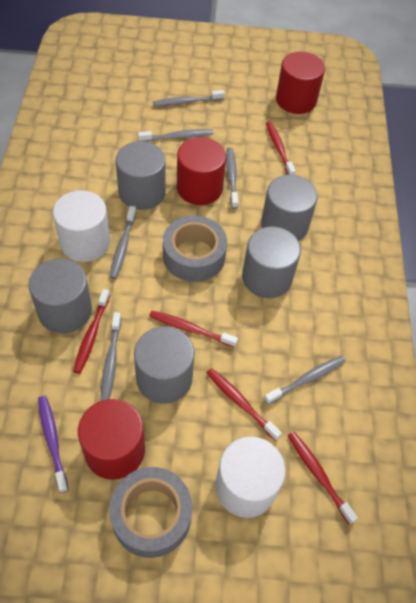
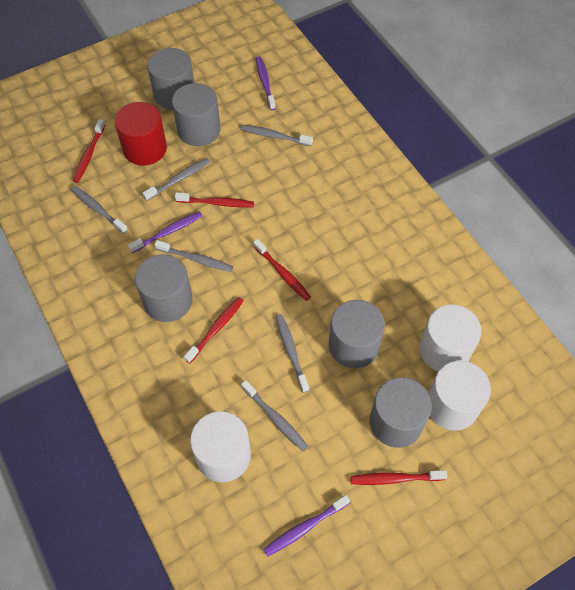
grey tape: [109,467,192,558] [163,215,227,282] = 2 -> none = 0
purple toothbrush: [38,396,68,493] = 1 -> [128,211,202,253] [256,56,276,110] [263,495,350,557] = 3
red cylinder: [78,399,145,480] [177,137,226,205] [276,52,325,114] = 3 -> [115,102,167,166] = 1
white cylinder: [53,190,110,262] [215,437,286,518] = 2 -> [190,411,251,482] [419,304,482,371] [428,361,491,431] = 3

